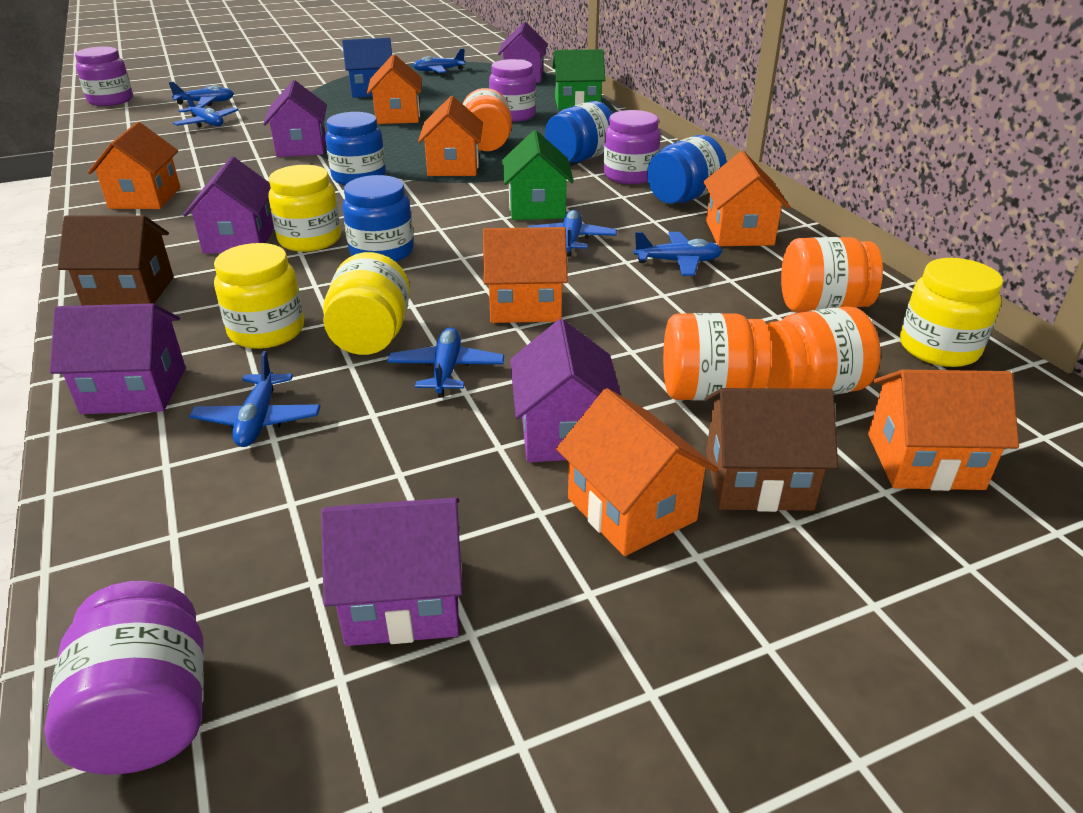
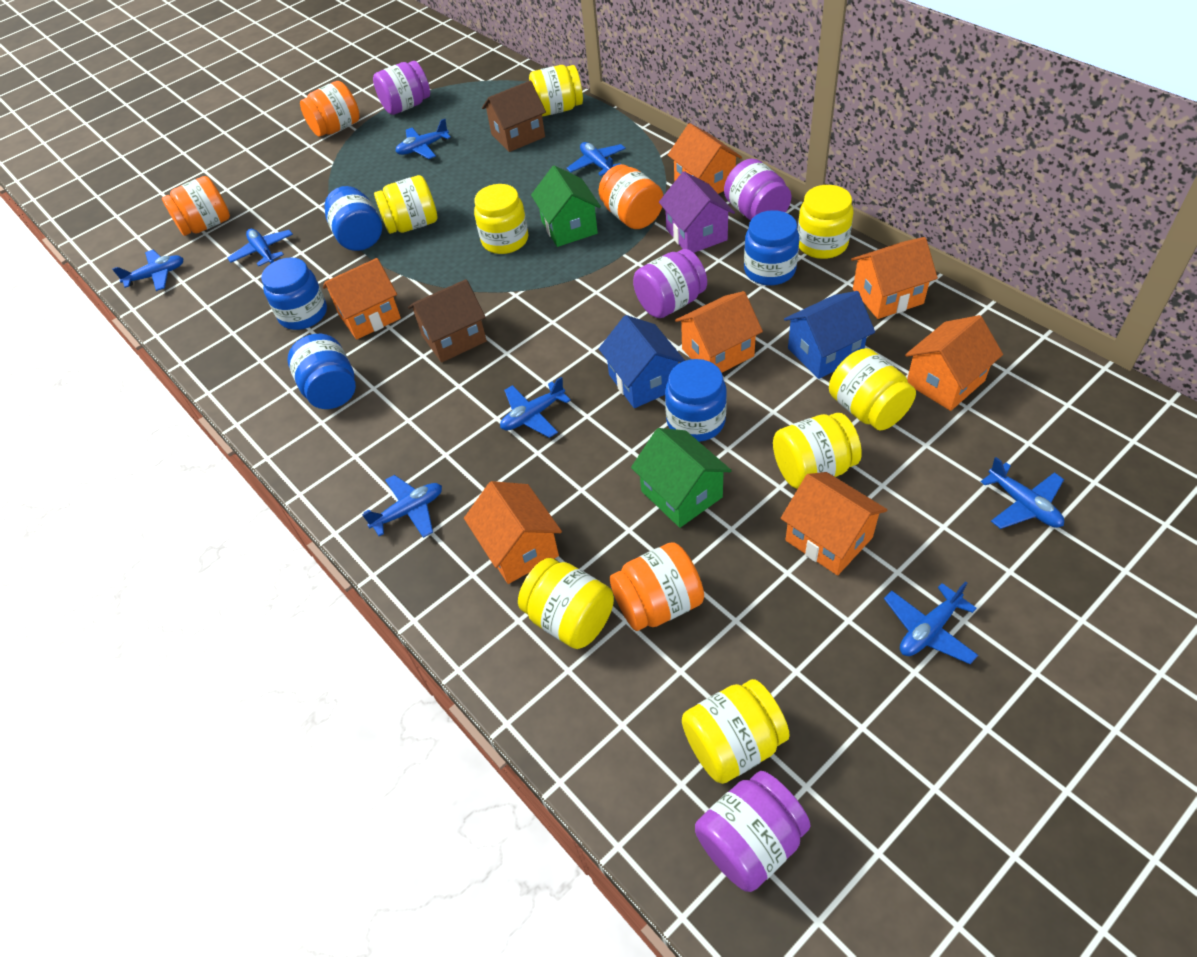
blue house: [342,38,392,98] = 1 -> [599,315,685,408] [784,291,875,379] = 2
blue jar: [325,112,386,185] [342,175,414,262] [545,101,612,162] [647,135,727,204] = 4 -> [261,257,327,330] [288,334,356,409] [324,186,382,251] [665,359,727,442] [744,210,799,285] = 5
blue plane: [169,82,234,106] [173,93,239,127] [189,351,321,447] [387,327,504,397] [413,48,465,74] [527,210,617,257] [633,232,722,276] = 7 -> [112,250,184,291] [228,229,293,266] [362,475,442,538] [395,119,451,159] [500,377,571,438] [567,142,626,176] [884,581,978,664] [981,457,1064,529] = 8
purple house: [50,303,186,414] [183,157,274,254] [263,80,327,157] [321,497,462,646] [498,22,547,83] [510,319,621,462] = 6 -> [659,171,735,253] = 1
yellow jar: [214,243,304,349] [269,165,341,252] [323,252,410,355] [900,258,1003,367] = 4 -> [374,175,438,234] [474,184,528,254] [518,558,614,649] [529,65,583,116] [682,679,790,784] [773,413,862,489] [797,185,854,259] [829,348,916,431] = 8

